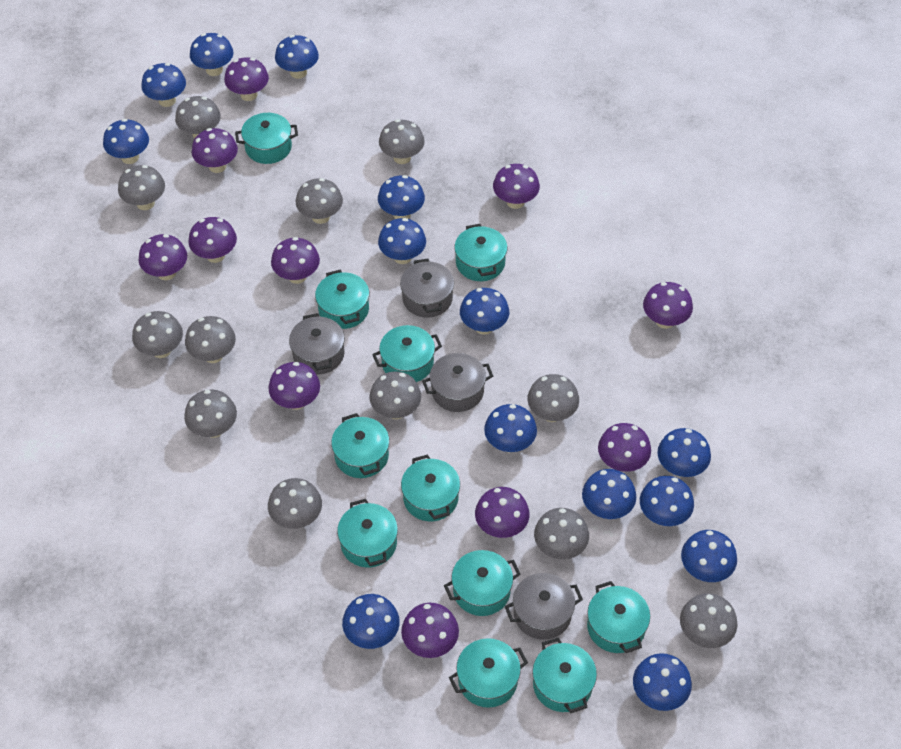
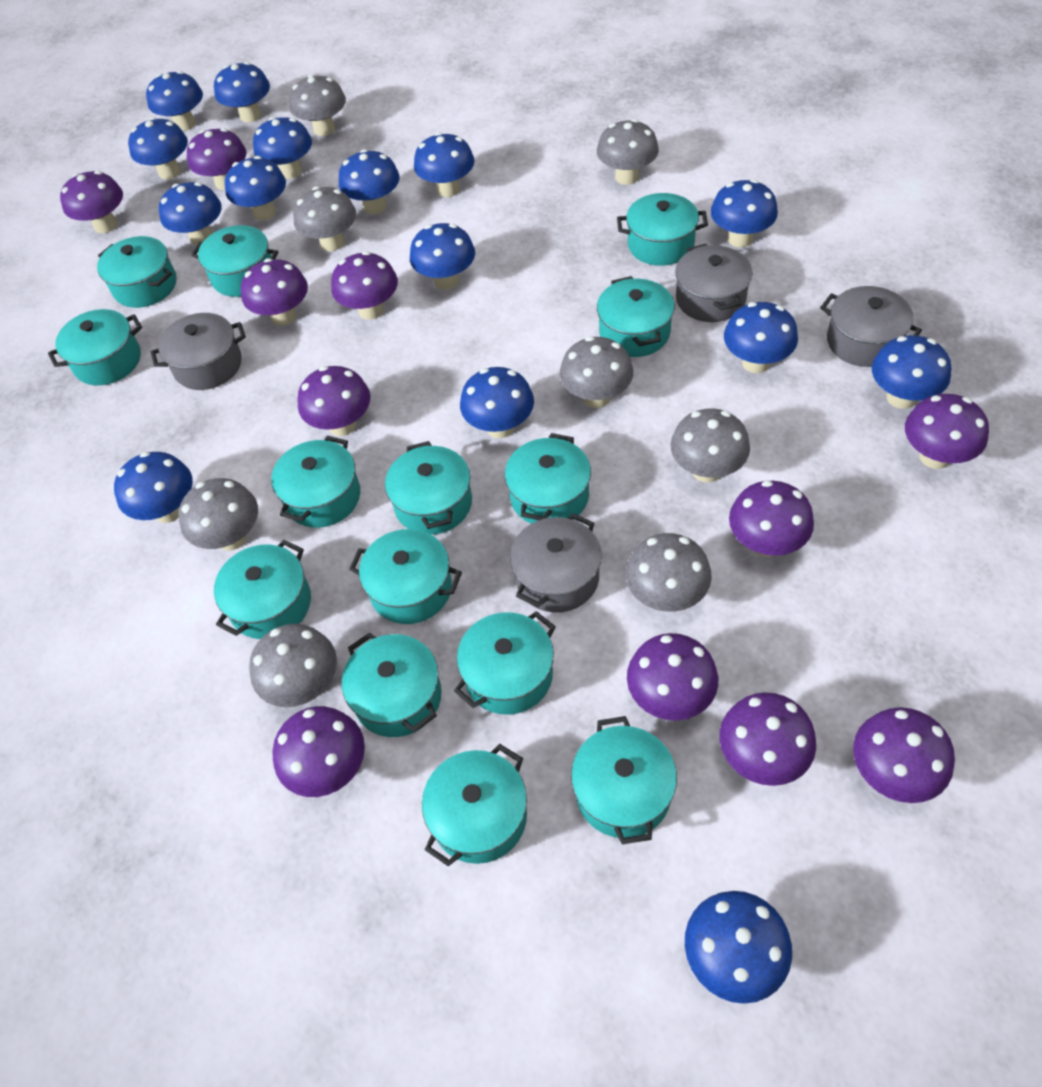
blue mushroom: [103,119,149,164] [141,63,186,107] [190,33,233,76] [275,35,319,79] [342,594,400,649] [378,175,425,219] [378,218,426,264] [460,288,509,335] [484,404,537,453] [582,469,636,519] [633,653,692,711] [640,476,694,526] [658,428,711,477] [681,530,737,582] = 14 -> [114,452,193,523] [128,117,188,179] [146,71,203,131] [159,182,222,245] [214,62,270,122] [225,156,286,220] [253,117,312,179] [339,149,400,214] [410,223,475,290] [414,132,475,197] [460,367,534,438] [685,891,792,1004] [711,179,778,247] [724,302,798,373] [872,335,951,409] = 15
grey mushroom: [118,165,165,210] [132,311,183,358] [175,96,221,139] [184,390,237,438] [185,316,236,363] [268,478,322,529] [296,178,343,224] [369,371,421,419] [379,119,425,164] [528,374,579,422] [534,508,589,560] [680,593,737,648] = 12 -> [179,478,258,551] [249,624,337,707] [289,74,346,136] [293,186,356,251] [560,336,633,408] [597,119,659,185] [626,533,712,612] [670,408,750,483] = 8
turquoise pot: [235,113,298,164] [315,270,369,329] [331,413,390,478] [337,499,398,567] [372,325,442,382] [401,454,460,521] [444,550,520,616] [449,638,528,708] [454,224,507,281] [532,638,597,713] [587,581,650,653] = 11 -> [48,309,142,386] [97,236,177,308] [191,225,278,297] [214,540,311,639] [271,435,360,528] [342,632,442,737] [349,529,462,624] [385,441,472,535] [422,744,527,867] [454,611,556,715] [505,433,591,524] [571,716,677,844] [597,276,675,357] [617,193,708,266] = 14

